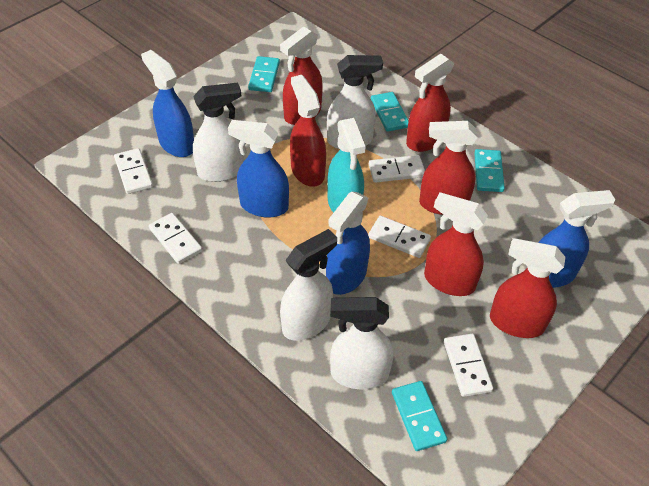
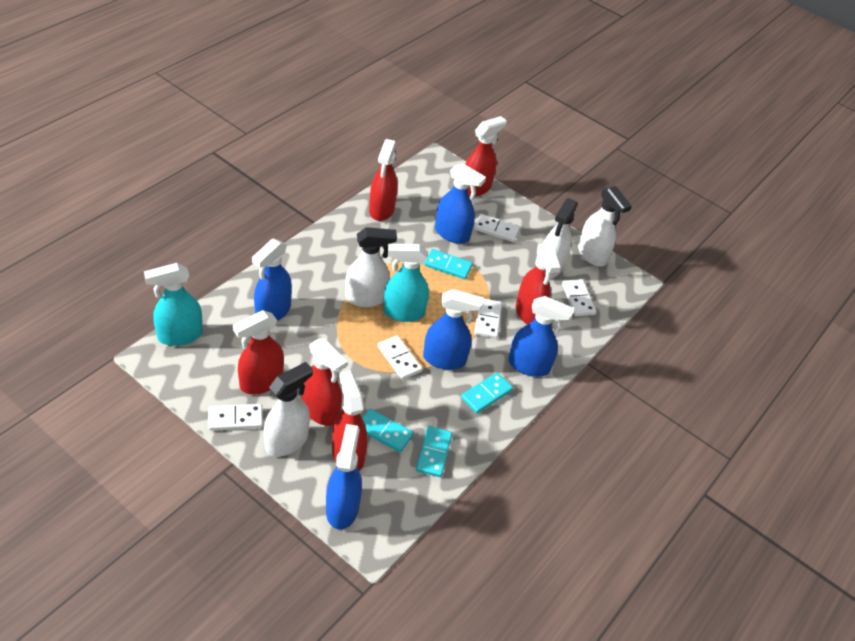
blue spray bottle: [141,50,194,157] [228,120,289,218] [326,192,370,295] [538,190,615,288] = 4 -> [252,238,292,321] [326,424,362,529] [423,289,484,370] [435,163,486,244] [508,296,574,377] = 5
turquoise spray bottle: [327,118,366,213] = 1 -> [144,263,203,346] [383,244,429,322] = 2

